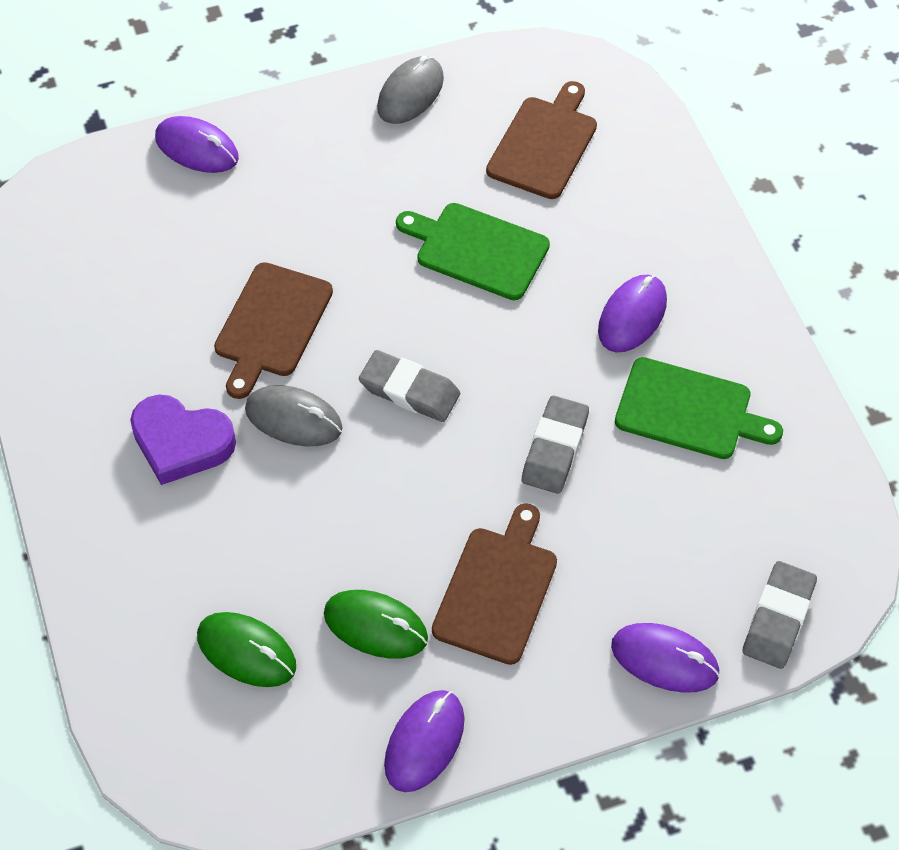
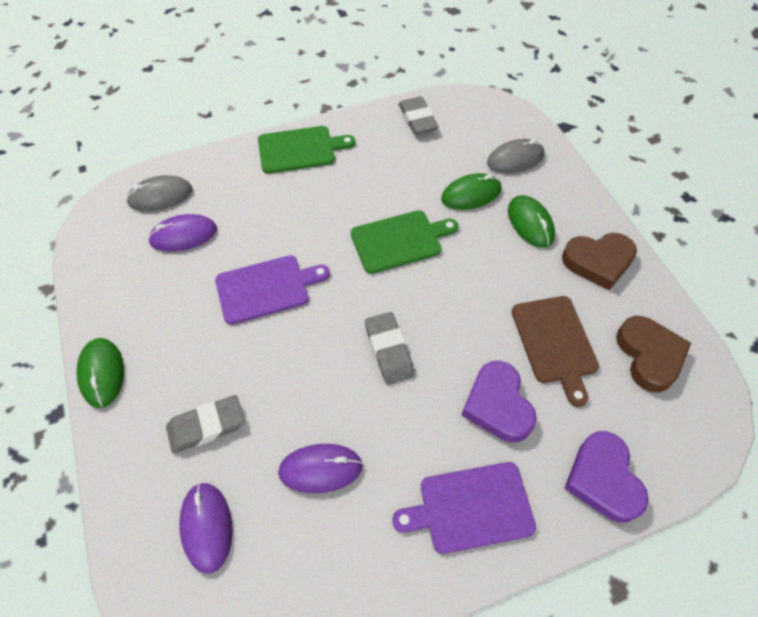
brown cutting board: [214,262,333,399] [432,503,557,665] [486,81,597,199] = 3 -> [511,296,599,407] = 1
brown heart: none = 0 -> [562,233,637,290] [616,316,691,392] = 2
green mouse: [197,612,296,687] [324,590,428,659] = 2 -> [77,338,124,408] [441,173,501,210] [508,195,555,248] = 3
purple cutting board: none = 0 -> [215,255,330,325] [392,462,536,554] = 2
purple heart: [130,394,236,485] = 1 -> [462,361,537,442] [564,431,649,522] = 2
purple mouse: [155,116,239,173] [384,690,465,792] [598,275,667,353] [611,623,720,693] = 4 -> [148,214,217,252] [179,482,233,574] [278,444,363,493] = 3

